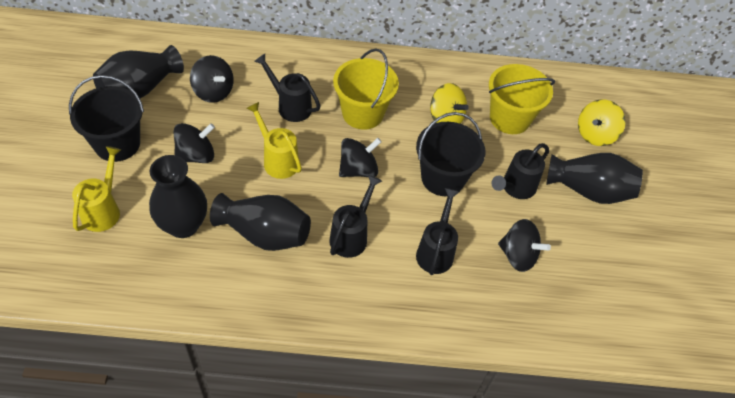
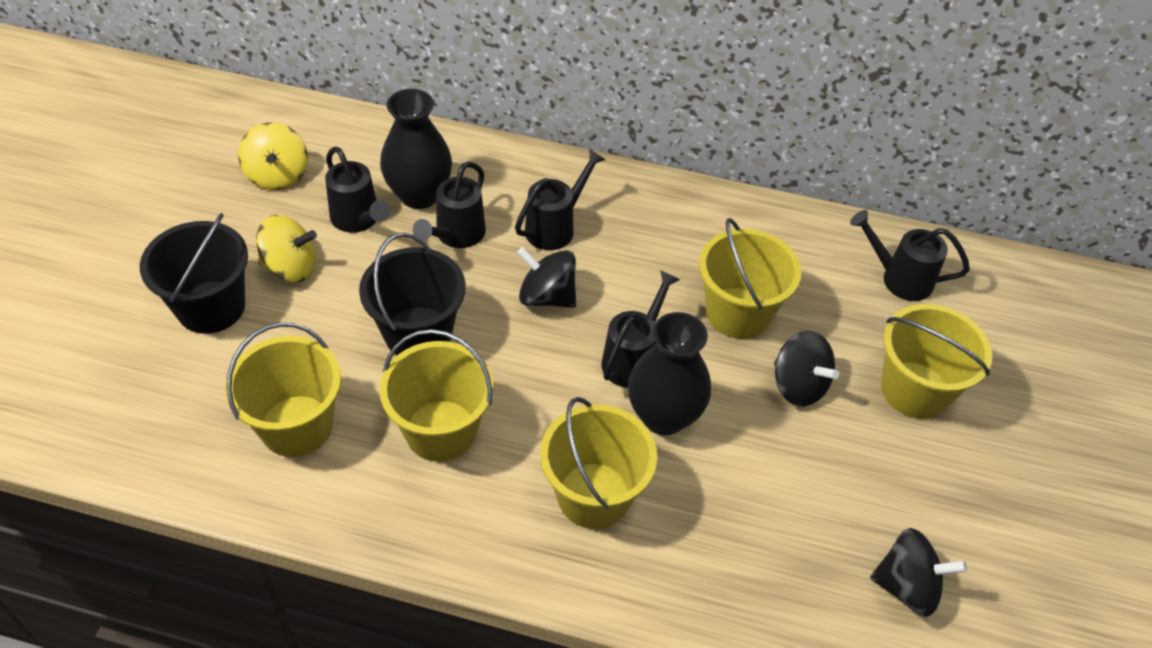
black spinning top: [173,123,215,163] [190,55,234,103] [339,138,382,177] [498,219,551,272] = 4 -> [517,247,576,308] [774,331,839,406] [870,528,967,617] = 3
black vase: [93,45,184,98] [149,155,207,238] [210,193,311,251] [546,153,643,204] = 4 -> [380,89,452,209] [628,312,711,435] = 2
black watering can: [254,54,321,122] [329,175,382,258] [416,188,459,275] [492,143,549,199] = 4 -> [325,146,390,233] [413,161,486,248] [515,149,606,250] [602,270,680,388] [850,210,970,301] = 5
yellow bucket: [333,48,399,130] [489,64,555,134] = 2 -> [225,322,341,457] [379,329,493,462] [540,397,657,529] [699,218,801,339] [881,304,992,419] = 5
yellow watering can: [72,146,121,232] [246,102,302,179] = 2 -> none = 0

